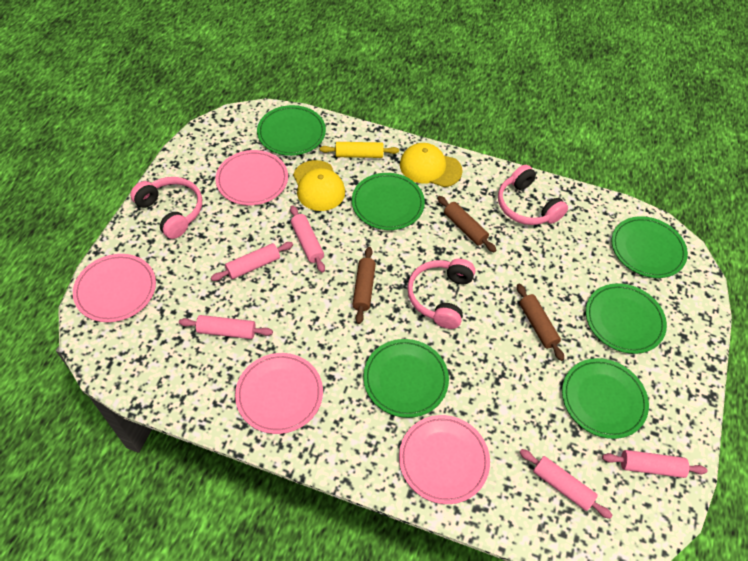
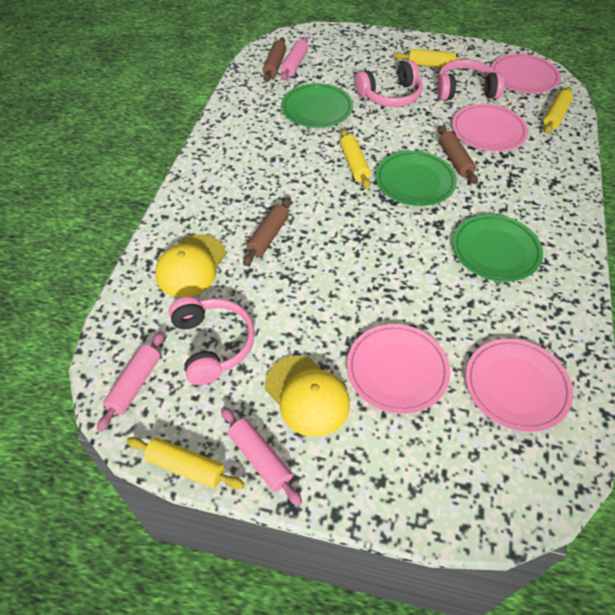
green plate: [257,105,326,156] [352,173,425,230] [363,339,449,418] [562,358,649,439] [586,283,667,354] [611,216,688,278] = 6 -> [281,83,353,128] [376,151,457,206] [453,214,543,282] = 3
pink rolling pin: [179,315,273,339] [211,242,293,281] [290,206,325,273] [520,449,613,519] [602,450,708,478] = 5 -> [97,332,165,432] [221,407,302,506] [281,37,308,80] = 3
yellow rolling pin: [320,142,399,158] = 1 -> [127,437,244,489] [340,129,371,189] [394,49,468,67] [543,87,573,134] = 4

